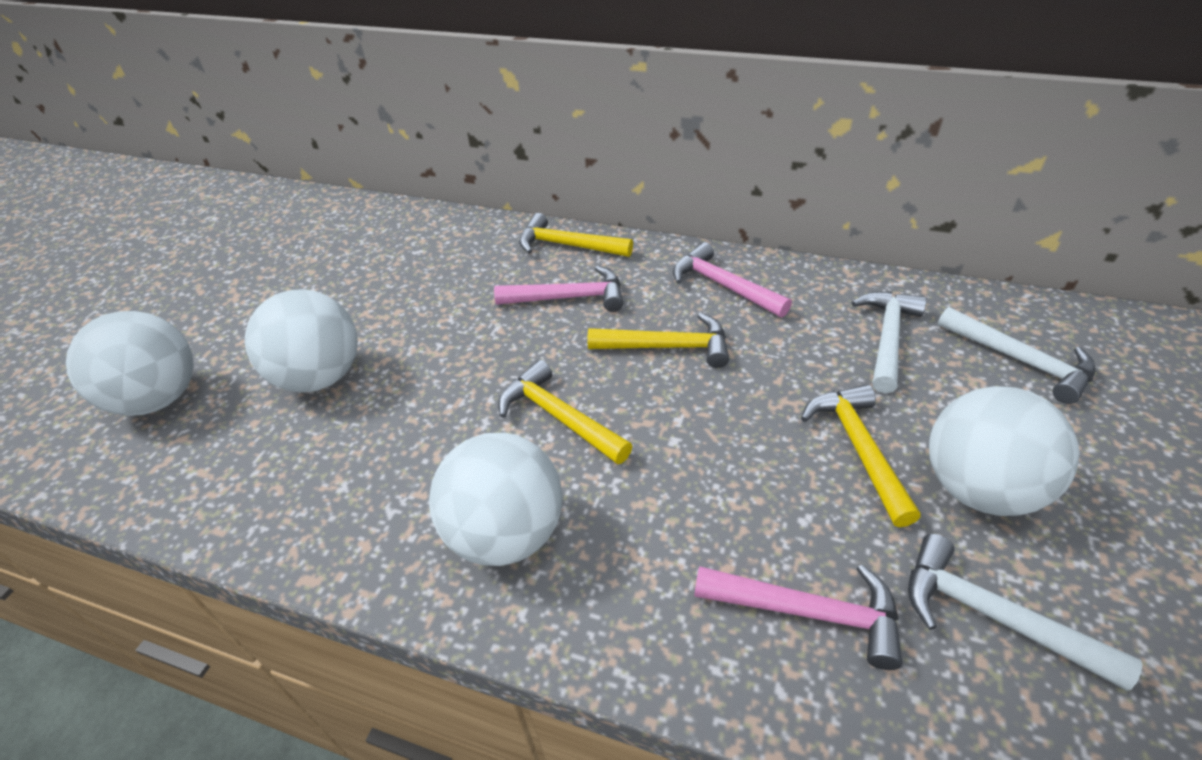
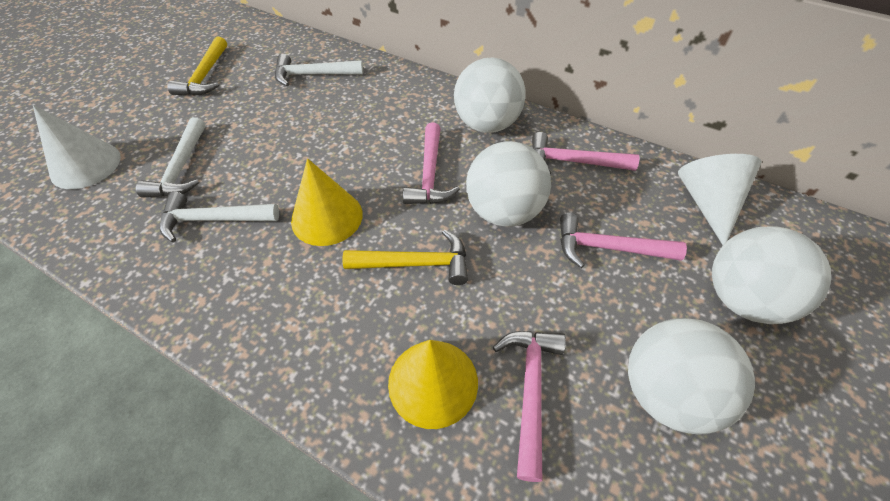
pink hammer: [494,266,623,312] [673,242,792,318] [694,564,903,670] = 3 -> [403,123,460,204] [493,331,566,482] [532,132,640,174] [560,213,687,268] = 4
white cone: none = 0 -> [33,105,121,189] [678,154,762,245] = 2
yellow cone: none = 0 -> [291,158,363,246] [388,340,478,429] = 2
yellow hammer: [498,360,632,464] [519,213,633,257] [587,313,729,368] [801,384,921,527] = 4 -> [167,37,227,96] [343,230,468,285] = 2

